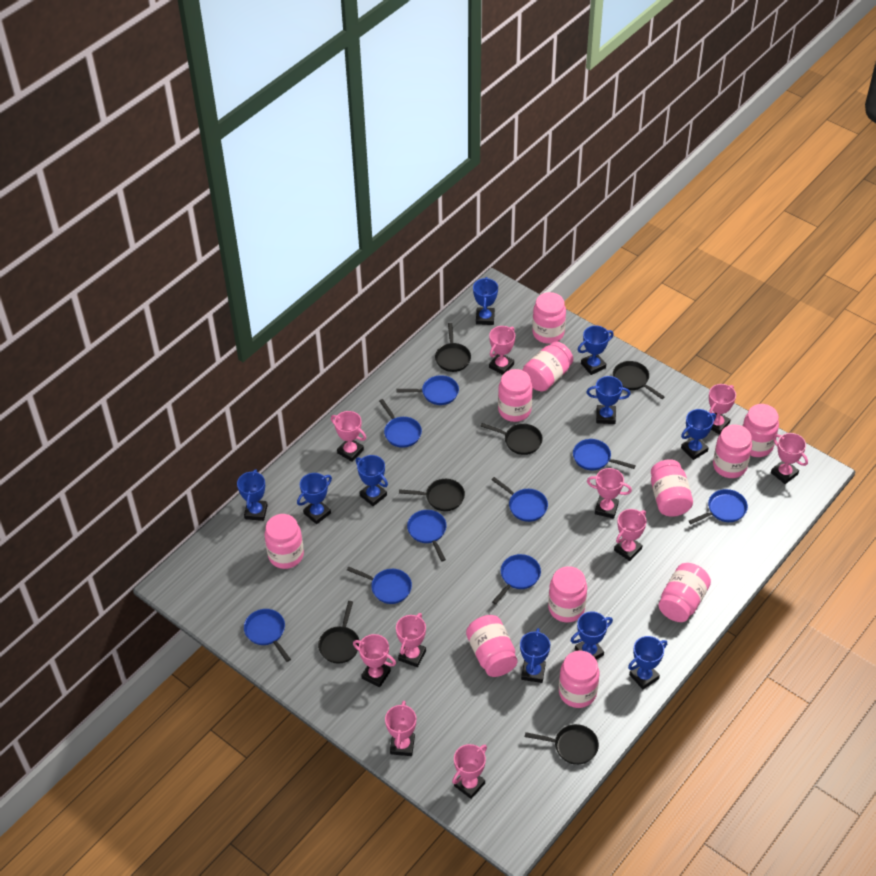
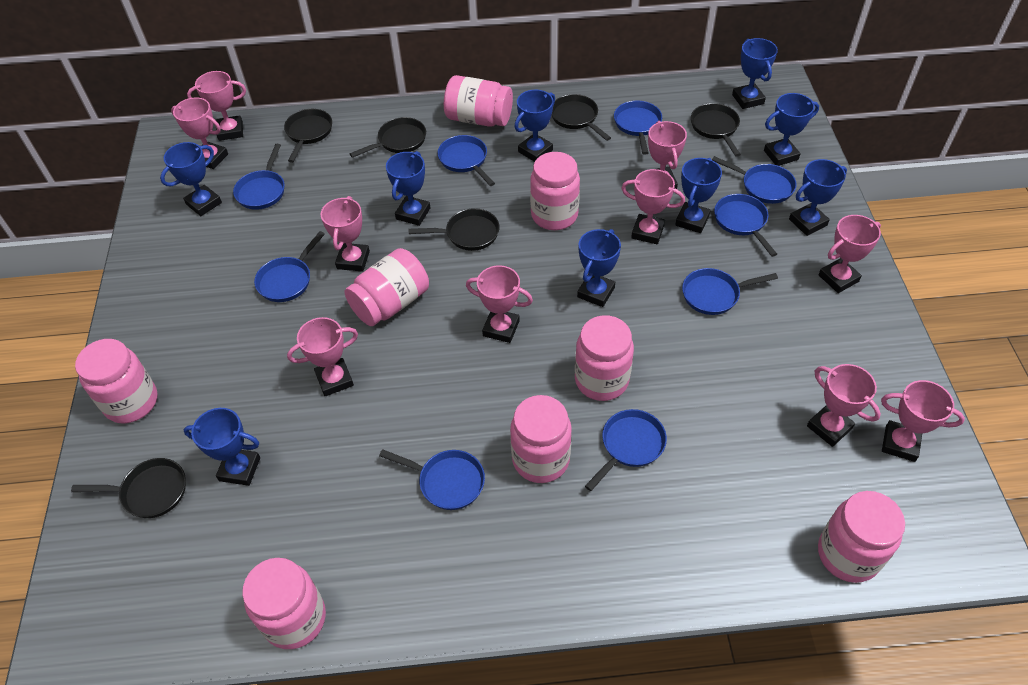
blue trophy: [237,469,268,521] [297,473,332,524] [356,455,388,506] [473,277,498,325] [520,628,550,683] [571,611,613,659] [578,326,614,375] [586,376,630,424] [628,636,667,689] [681,409,716,460] = 10 -> [160,142,222,216] [184,408,260,486] [386,151,430,226] [514,90,555,162] [577,229,621,307] [675,158,722,233] [732,38,778,109] [764,93,819,166] [789,159,847,236] = 9
pink jar: [265,514,304,569] [466,615,518,677] [498,369,533,422] [522,342,573,391] [532,292,566,344] [548,566,587,622] [559,651,600,708] [651,459,693,517] [659,563,711,622] [713,424,752,478] [743,404,779,457] = 11 -> [75,339,158,423] [242,558,326,649] [345,248,429,326] [444,75,513,127] [510,395,572,483] [530,152,580,230] [575,315,634,401] [818,491,905,583] = 8

